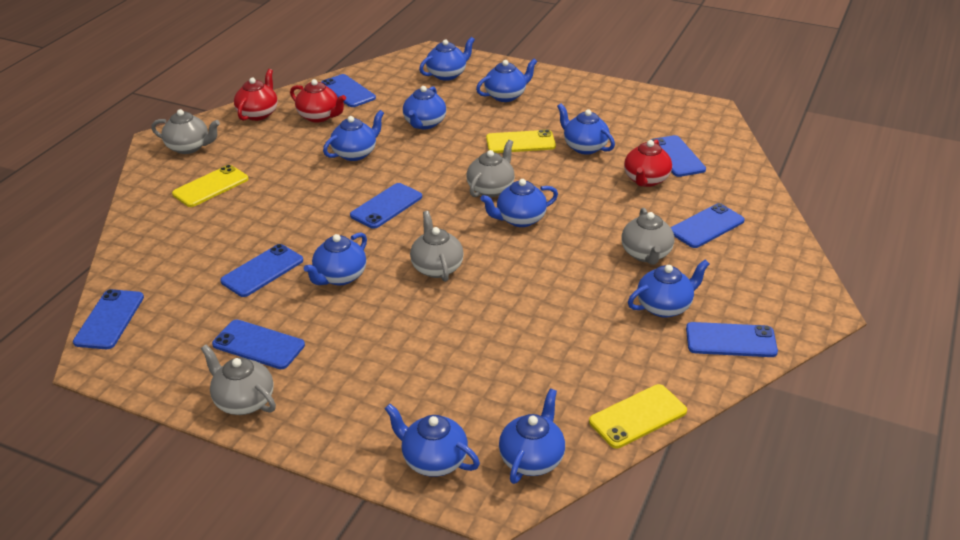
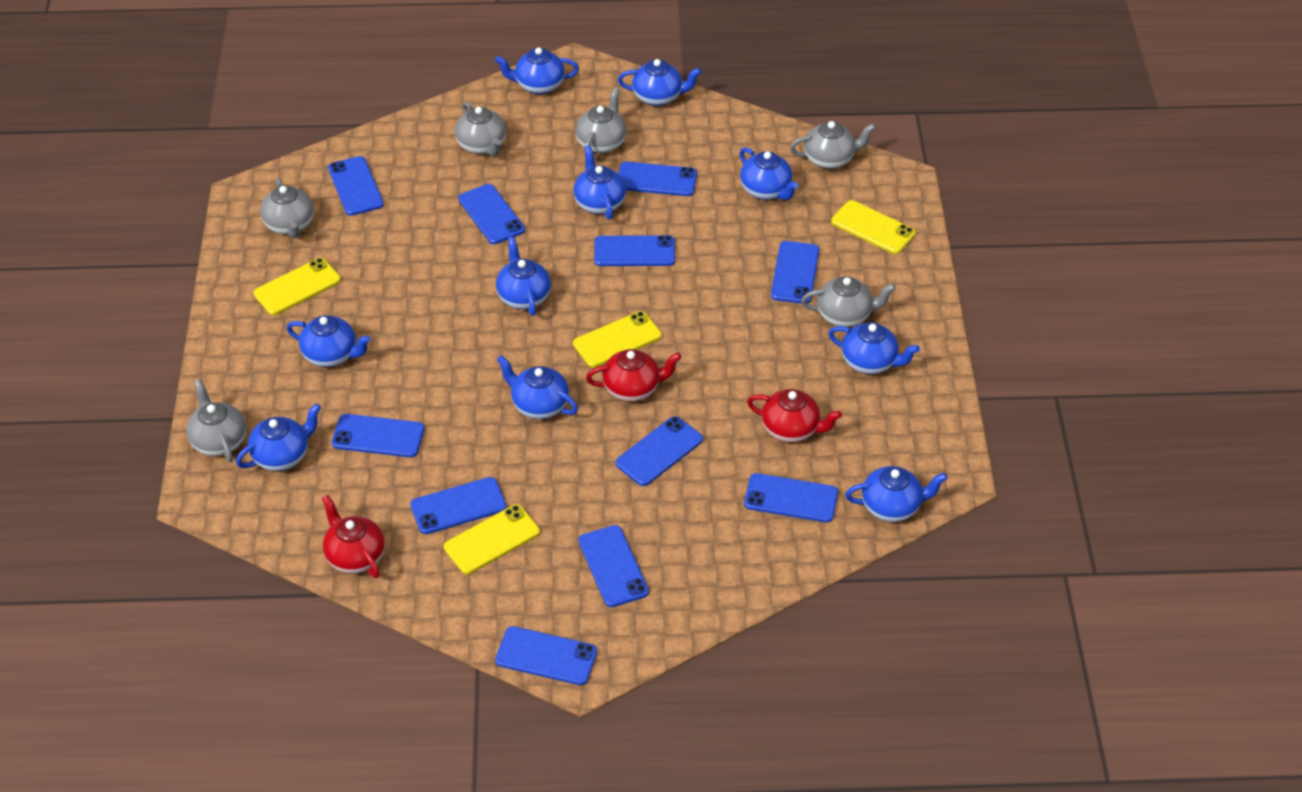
blue phone: [73,289,144,349] [212,320,305,369] [220,244,303,297] [321,74,376,107] [350,183,422,229] [651,135,706,177] [671,203,745,248] [686,322,778,357] = 8 -> [328,156,384,216] [331,414,425,457] [410,477,506,534] [458,184,525,244] [495,626,597,685] [578,525,649,607] [594,235,675,266] [615,416,703,486] [619,162,697,196] [744,473,838,523] [771,241,819,304] = 11
grey teapot: [151,109,220,154] [201,344,276,415] [410,211,464,282] [467,140,515,197] [621,208,675,265] = 5 -> [187,379,246,462] [260,177,314,238] [455,101,506,156] [575,87,626,154] [790,121,876,169] [801,276,896,327] = 6
yellow phone: [172,165,249,207] [486,129,556,153] [589,384,687,449] = 3 -> [253,258,341,315] [444,504,540,574] [573,311,662,368] [831,200,916,254] = 4

